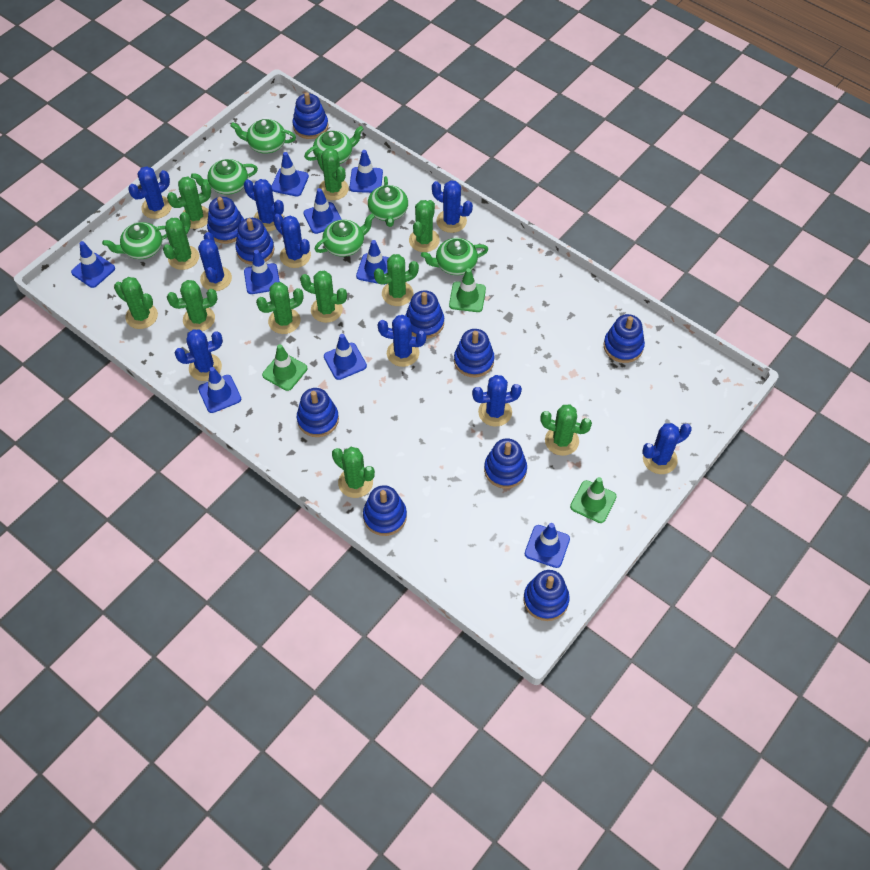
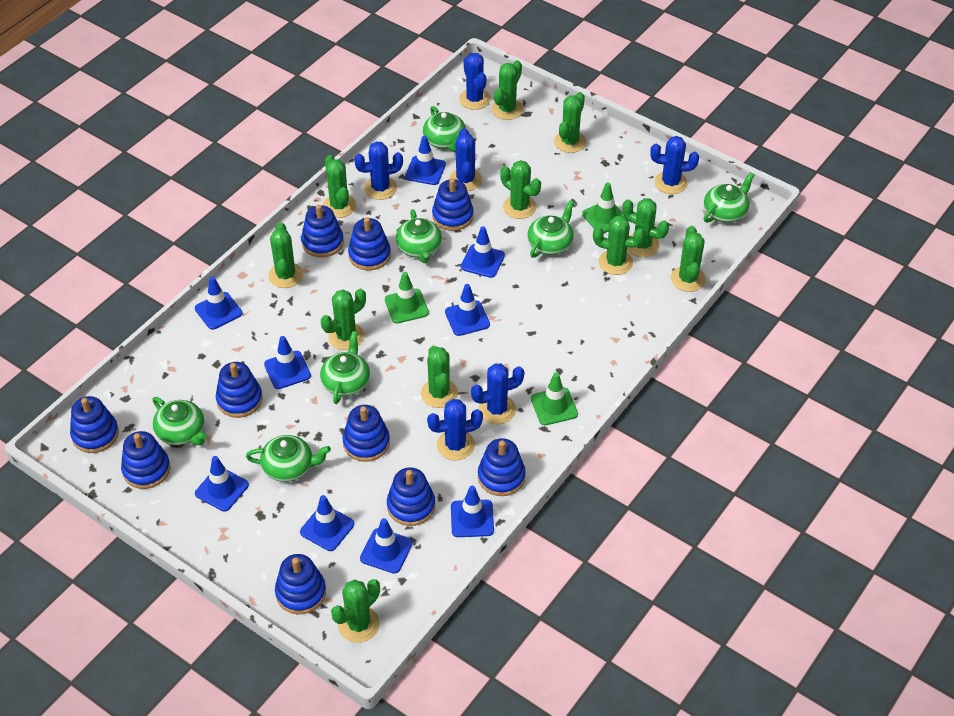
blue cactus: [128,166,172,219] [174,329,223,381] [198,232,232,291] [244,179,284,231] [273,214,311,268] [378,315,426,367] [432,180,473,233] [472,375,522,427] [642,423,692,474] = 9 -> [354,141,403,200] [427,399,483,460] [449,128,482,191] [459,53,491,110] [471,363,525,424] [650,136,699,194] = 6

